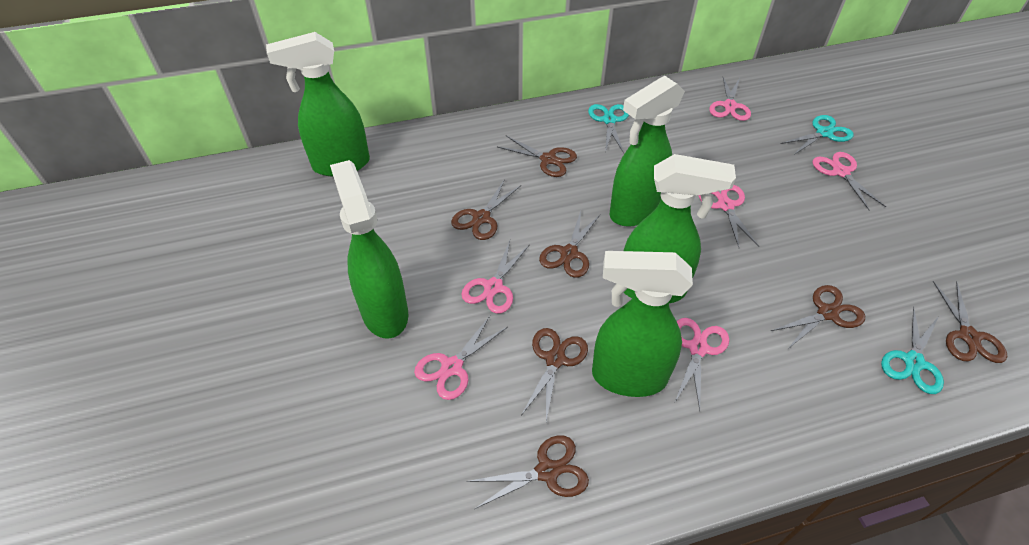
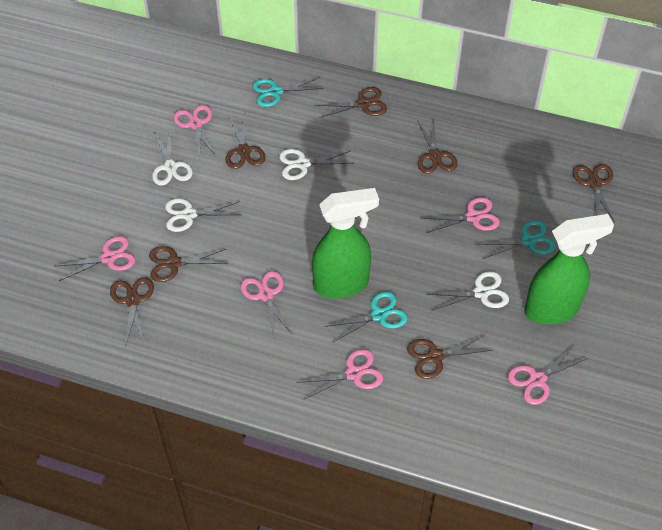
green spray bottle: [266,32,370,176] [330,160,408,339] [592,251,693,397] [610,76,685,227] [623,154,736,303] = 5 -> [312,188,379,299] [525,214,614,324] = 2
white scissors: none = 0 -> [152,130,193,186] [165,198,241,232] [279,149,354,180] [426,271,509,310] = 4

